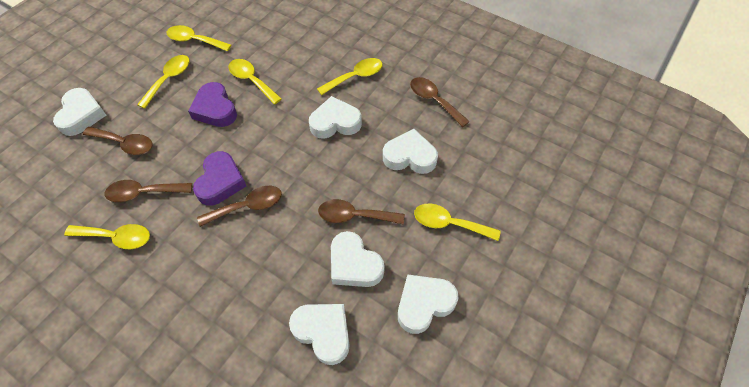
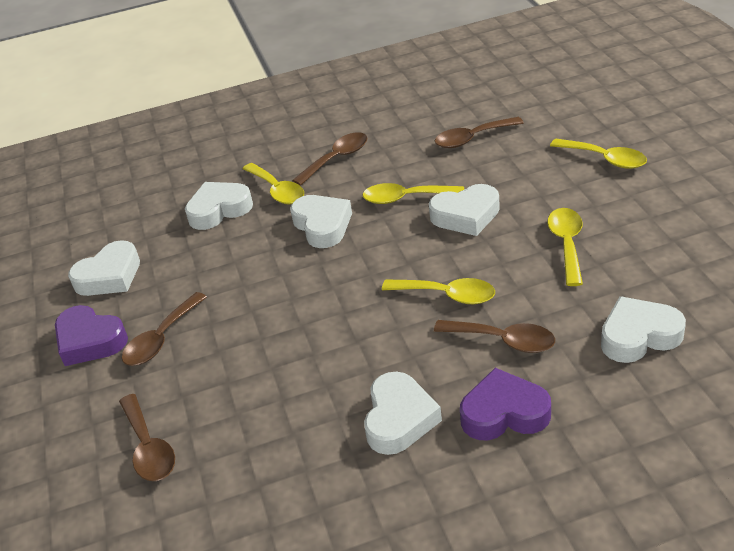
yellow spoon: [64,224,150,249] [137,55,189,109] [166,25,232,51] [229,59,282,104] [317,58,383,95] [414,204,501,241] = 6 -> [243,163,304,205] [363,183,464,204] [382,278,495,304] [548,208,583,286] [550,139,647,169] = 5

